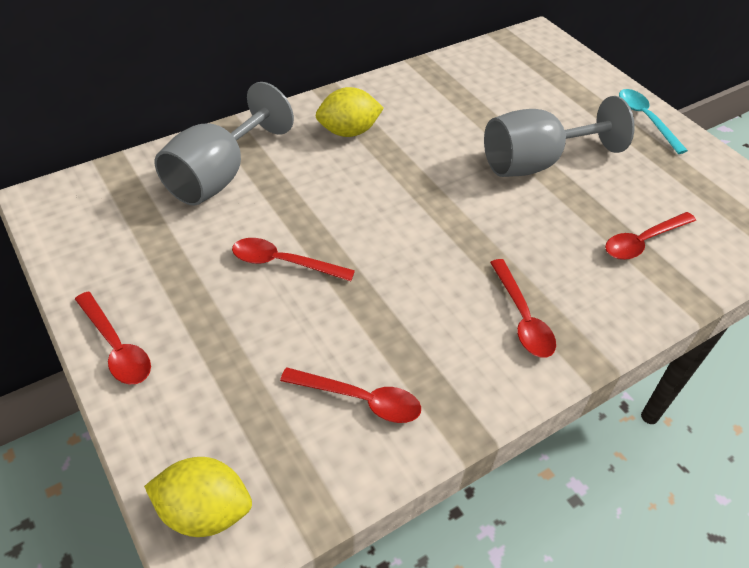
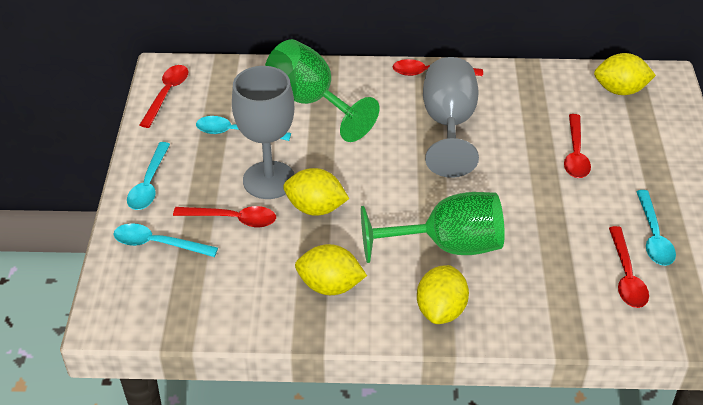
green goblet: none = 0 -> [265,39,380,142] [361,192,505,263] = 2
turquoise spoon: [619,89,688,154] = 1 -> [113,223,218,257] [127,142,170,210] [196,116,291,141] [636,190,676,266] = 4
yellow lemon: [144,457,252,537] [315,87,384,137] = 2 -> [283,168,349,216] [295,244,367,295] [417,265,469,324] [594,53,656,95] = 4

